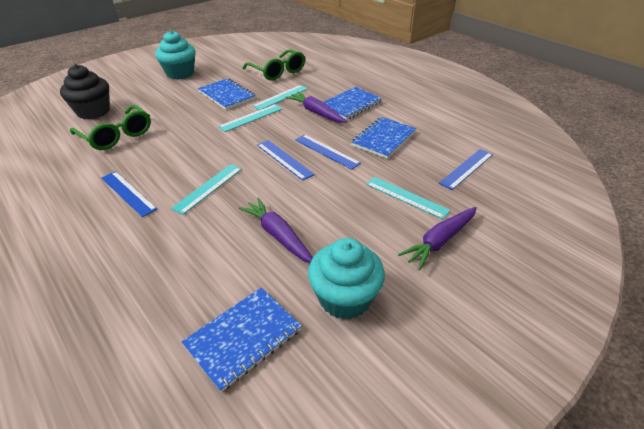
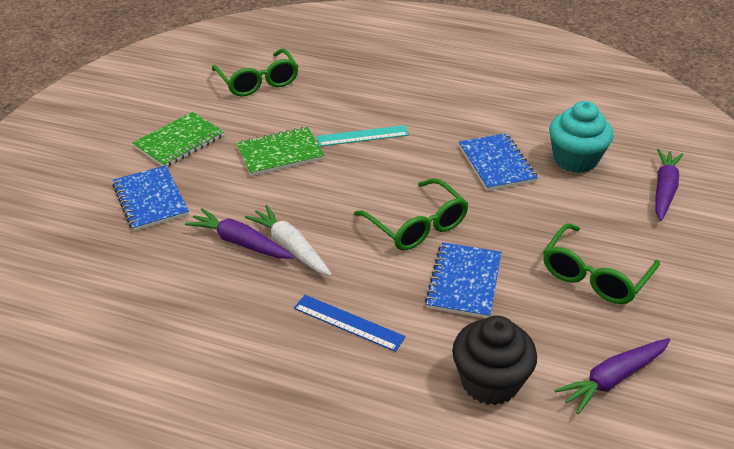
blue notebook: [182,287,302,392] [198,78,256,110] [324,87,382,120] [351,117,416,159] = 4 -> [112,165,189,231] [425,242,502,318] [459,133,538,191] = 3
blue ruler: [101,171,157,217] [257,140,315,181] [295,134,361,170] [439,149,493,190] = 4 -> [294,295,406,352] = 1
green glasses: [70,105,151,150] [242,49,305,81] = 2 -> [212,49,298,97] [354,178,469,250] [543,223,660,304] = 3
green notebook: none = 0 -> [133,112,224,167] [236,127,324,176] = 2
turquoise cupcake: [155,30,196,79] [308,238,385,319] = 2 -> [549,101,613,173] = 1
turquoise ruler: [171,164,242,215] [218,104,282,132] [252,85,308,110] [366,177,450,219] = 4 -> [316,125,409,147] = 1
white carrot: none = 0 -> [245,205,332,276] = 1

